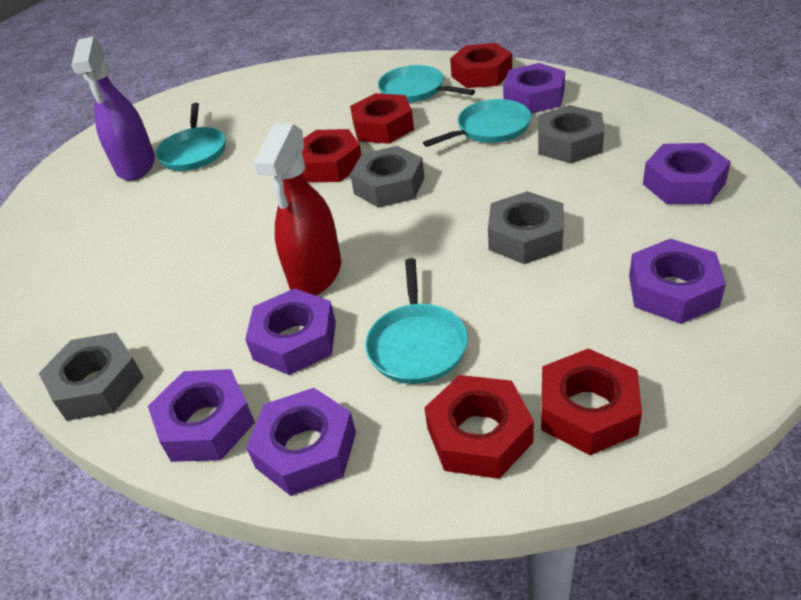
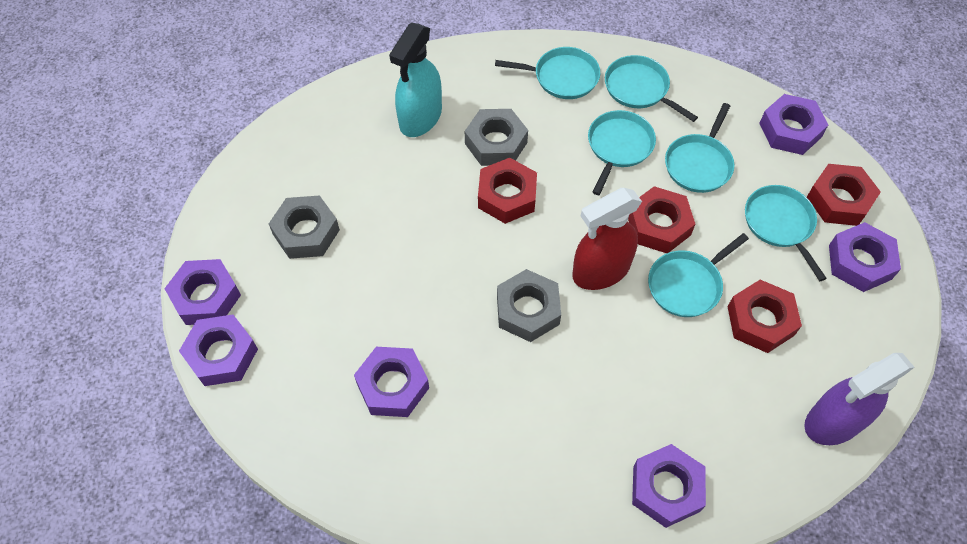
grey nut: [38,332,144,421] [350,146,425,208] [488,191,564,264] [538,105,604,164] = 4 -> [269,195,340,259] [465,109,528,166] [497,269,561,342] = 3
red nut: [301,129,362,182] [350,93,414,144] [424,375,534,479] [450,43,512,88] [541,348,642,455] = 5 -> [478,158,537,224] [628,186,695,253] [728,280,802,353] [807,164,881,226] = 4
turquoise pan: [156,103,226,171] [365,258,468,384] [378,65,475,103] [423,99,531,147] = 4 -> [495,47,600,99] [588,110,656,195] [605,55,698,122] [648,233,749,317] [665,103,734,193] [745,185,827,281] = 6
turquoise spray bottle: none = 0 -> [389,23,442,137] = 1

